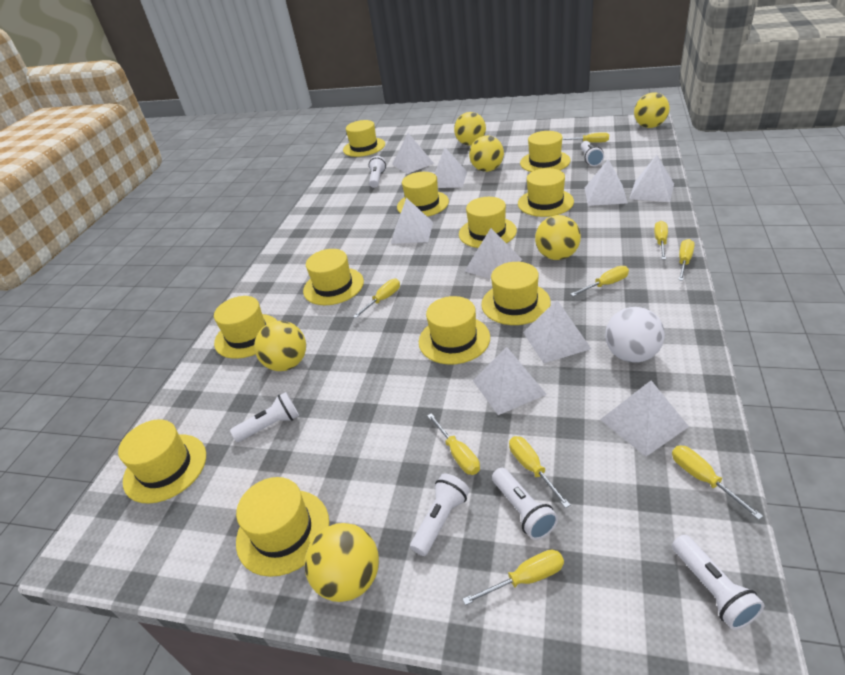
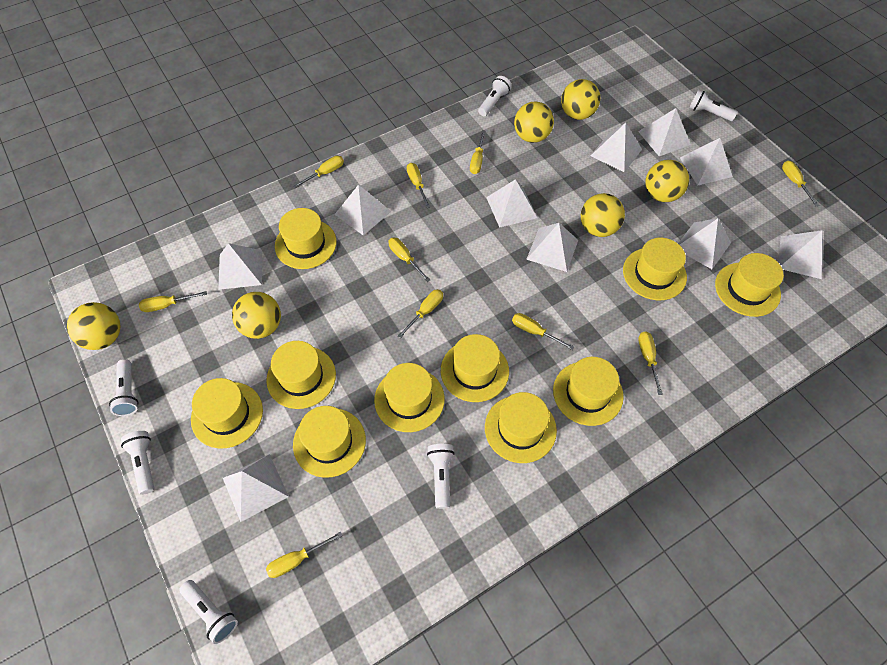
white ball: [605,307,665,363] = 1 -> none = 0
white pyramid: [391,198,433,244] [392,133,434,174] [435,147,467,188] [465,228,522,279] [473,347,547,415] [523,300,591,363] [585,159,628,206] [600,381,689,457] [629,155,674,202] = 9 -> [218,243,262,290] [223,454,289,522] [334,185,391,236] [486,179,537,228] [526,223,578,272] [591,123,642,172] [638,108,691,156] [678,218,731,269] [680,138,733,186] [778,230,824,279] = 10
yellow hat: [118,419,206,504] [214,296,277,359] [236,477,329,577] [303,249,364,305] [343,120,385,157] [397,172,449,217] [419,296,490,364] [459,197,517,248] [481,262,551,325] [518,168,574,217] [520,131,571,172] = 11 -> [191,378,263,449] [266,341,336,409] [275,208,337,269] [293,406,366,478] [374,363,445,432] [441,334,509,402] [485,392,557,463] [553,357,624,426] [623,238,687,300] [715,253,784,317] = 10
yellow screwdriver: [353,279,400,318] [427,413,480,475] [463,549,564,605] [509,436,570,508] [562,132,609,143] [570,266,629,296] [654,221,668,260] [672,445,763,520] [679,239,695,281] = 9 -> [139,291,207,312] [266,531,343,578] [293,156,344,188] [388,238,430,282] [398,289,443,338] [407,163,430,208] [470,130,485,174] [512,313,574,350] [638,331,663,395] [782,161,819,206] = 10

